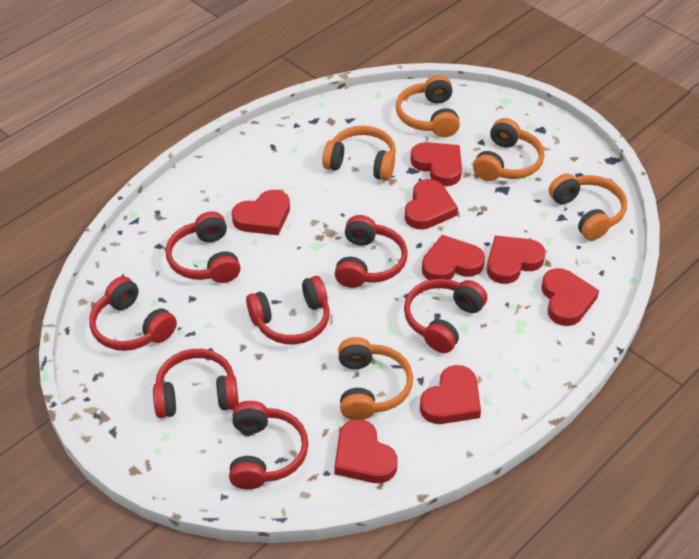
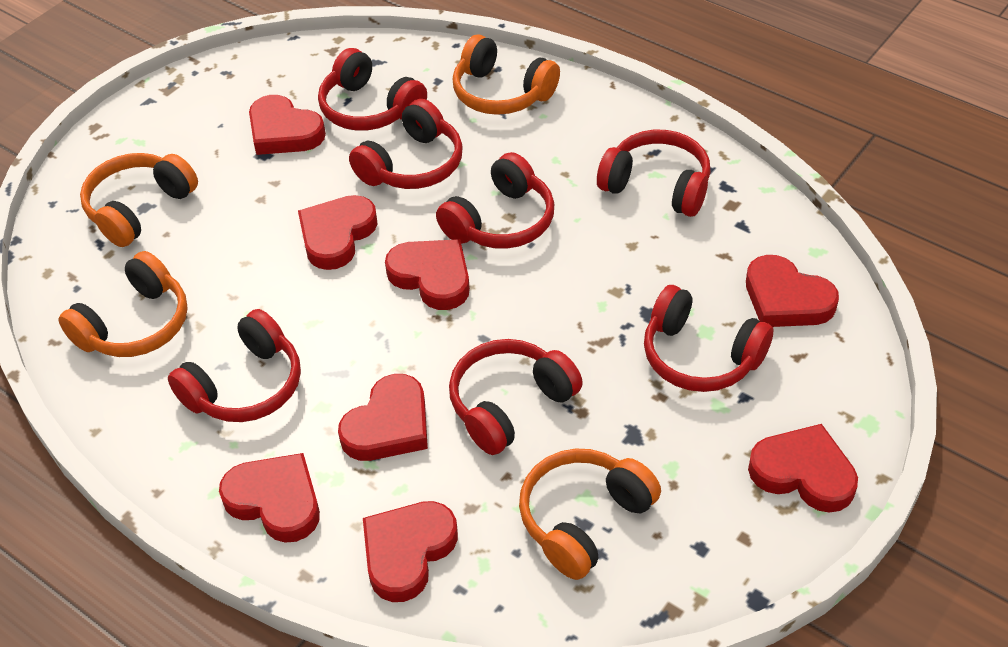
orange headphones: [322,126,396,181] [338,337,413,420] [396,75,460,137] [473,118,544,181] [549,174,627,240] = 5 -> [58,251,188,357] [80,153,198,247] [452,35,560,115] [519,449,661,580] = 4

